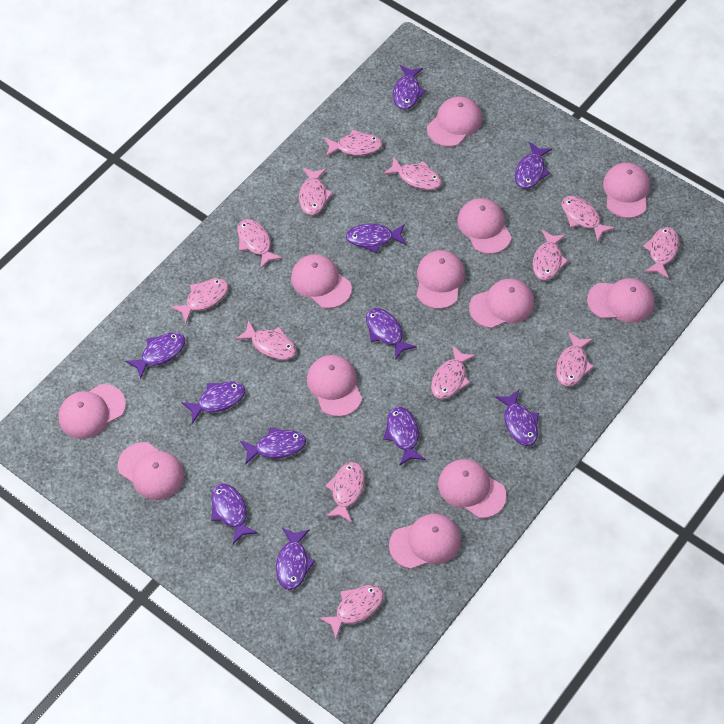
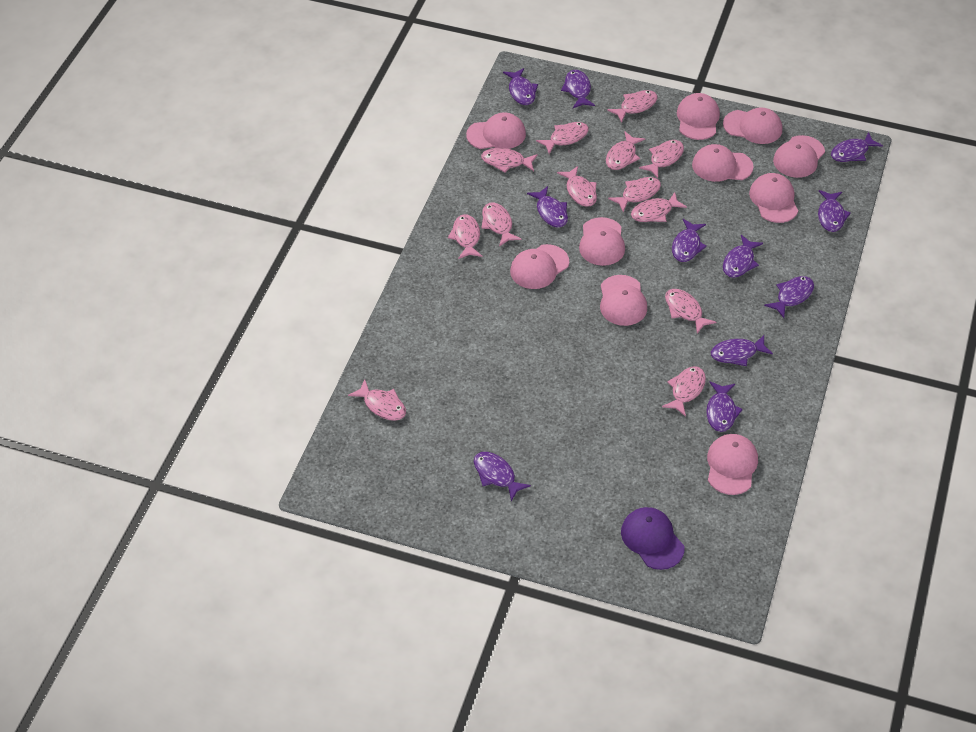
pink cap: [58,384,126,439] [118,442,184,500] [291,254,352,309] [307,355,362,417] [389,514,461,569] [416,250,465,309] [427,96,482,147] [438,459,506,518] [458,198,512,254] [469,279,534,328] [587,278,654,323] [603,163,650,218] = 12 -> [466,113,526,149] [510,244,569,289] [579,217,625,266] [600,275,647,326] [677,93,720,140] [692,144,754,182] [707,434,758,495] [723,107,782,144] [749,173,798,223] [773,135,825,178] = 10
purple cap: none = 0 -> [621,507,685,570] = 1

